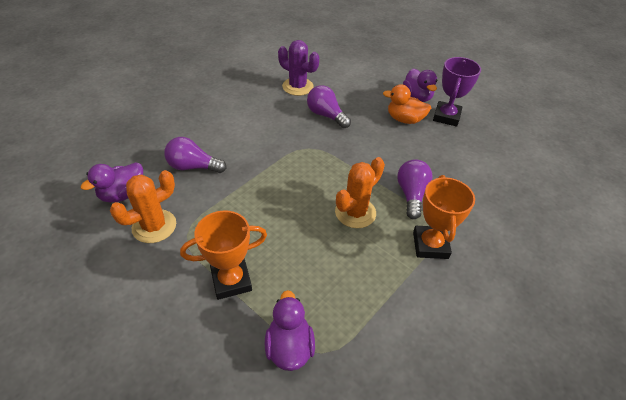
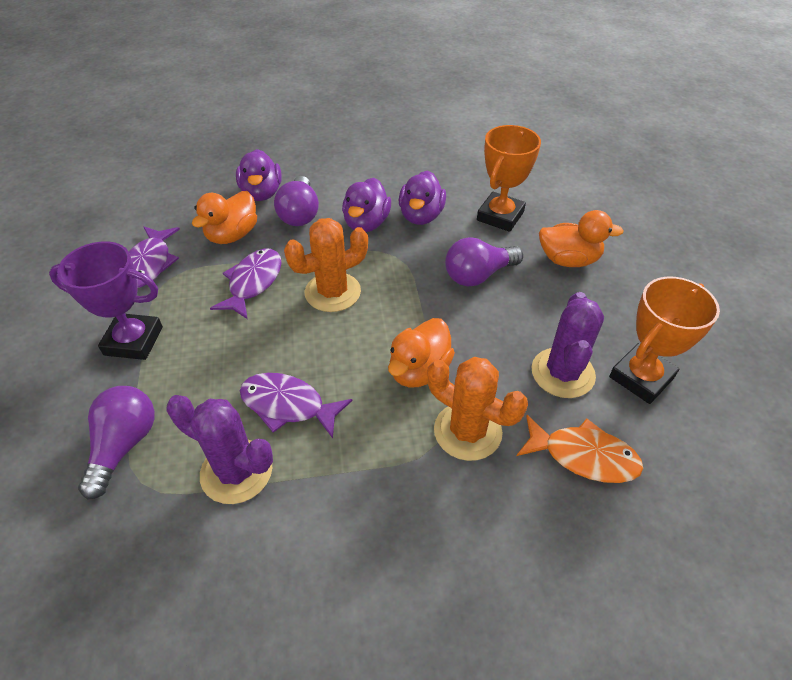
orange duck: [383,84,431,124] = 1 -> [192,191,257,244] [388,318,455,388] [539,210,624,267] = 3
orange fish: none = 0 -> [517,415,644,483] = 1
purple cactus: [278,40,319,96] = 1 -> [166,395,273,504] [531,292,604,398] = 2
purple fish: none = 0 -> [129,226,180,288] [210,248,282,319] [240,373,352,439] = 3

